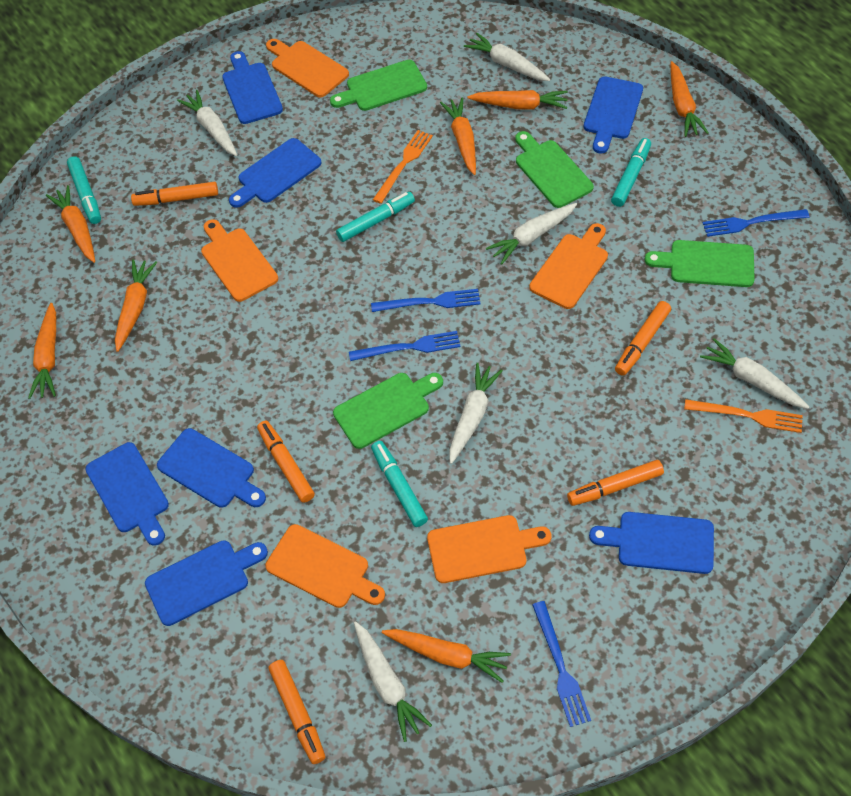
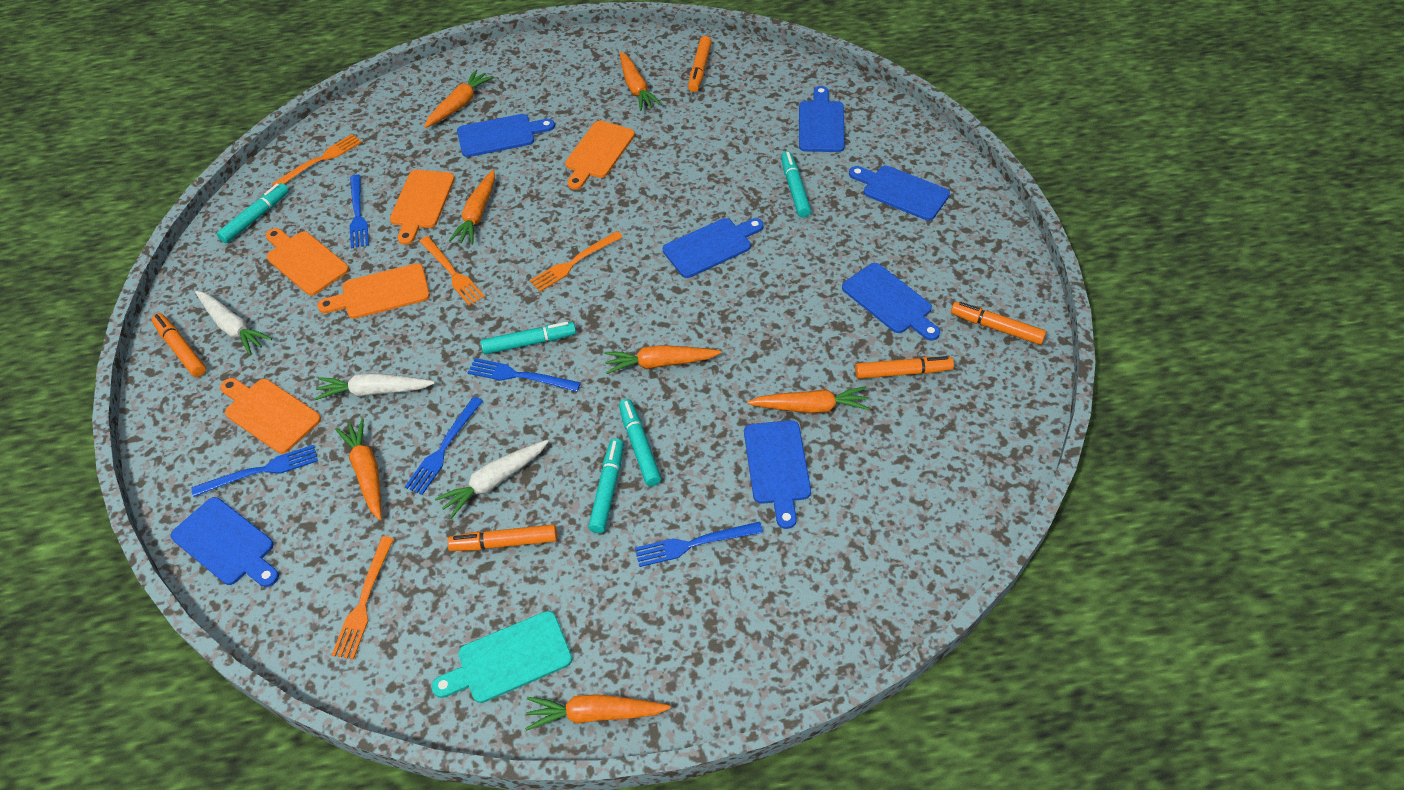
blue fork: [349,331,461,361] [371,289,480,312] [532,601,591,727] [703,209,809,237] = 4 -> [191,445,318,497] [350,175,369,249] [405,397,483,495] [468,358,581,392] [635,522,763,567] = 5
green cutting board: [330,60,427,111] [333,373,443,449] [515,131,594,208] [645,240,755,287] = 4 -> none = 0
orange fork: [373,130,433,204] [684,399,803,433] = 2 -> [272,134,362,186] [332,536,394,659] [419,236,485,306] [530,231,623,292] = 4
turquoise cutting board: none = 0 -> [432,611,572,703] = 1
turquoise marker: [67,156,101,224] [336,192,415,242] [371,441,428,527] [611,138,651,207] = 4 -> [217,183,289,243] [481,322,576,354] [588,438,624,533] [619,399,661,486] [781,152,811,217] = 5
white carrot: [177,90,237,156] [354,621,432,742] [449,363,503,464] [464,33,550,81] [486,203,577,265] [700,338,809,409] = 6 -> [195,291,272,355] [314,373,435,400] [435,440,549,519] = 3

